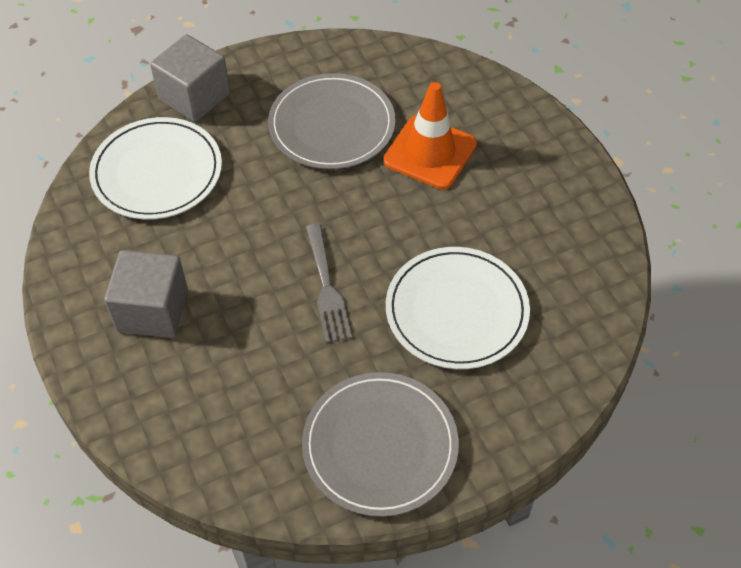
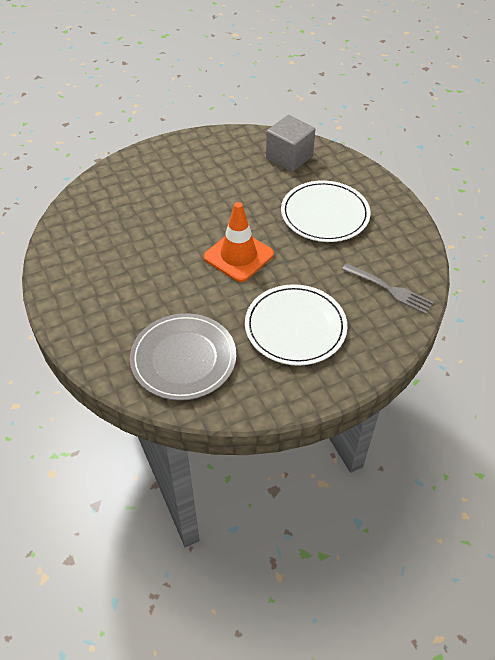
grey cube: [104,250,188,338] [150,34,230,122] = 2 -> [266,115,315,172] = 1
grey plate: [268,73,396,169] [302,372,459,517] = 2 -> [130,313,236,400] = 1

